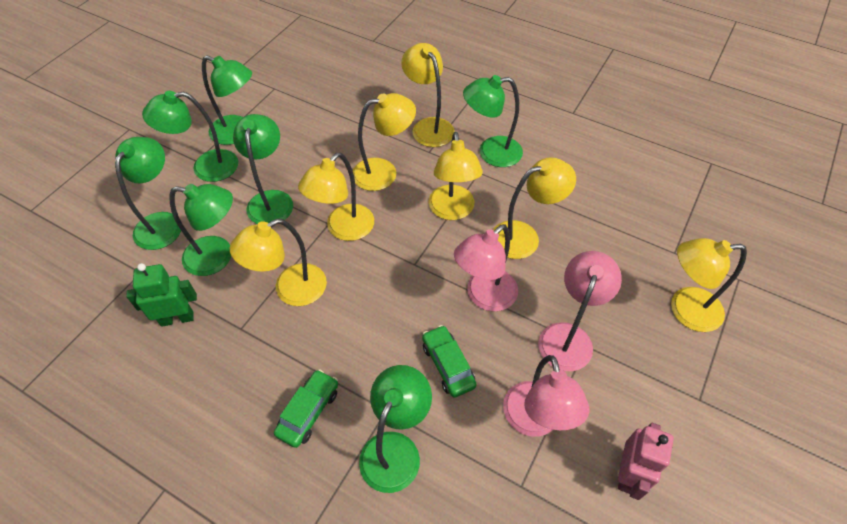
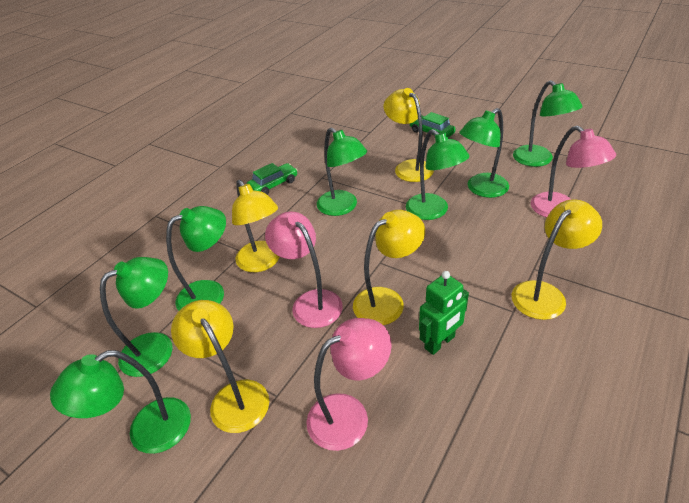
pink robot: [618,423,674,500] = 1 -> none = 0
yellow lamp: [230,219,327,306] [298,153,374,241] [353,93,416,191] [401,43,455,147] [429,132,483,220] [493,157,576,259] [671,238,747,332] = 7 -> [171,300,269,433] [232,180,280,272] [353,210,425,325] [384,88,434,182] [512,199,602,320] = 5

